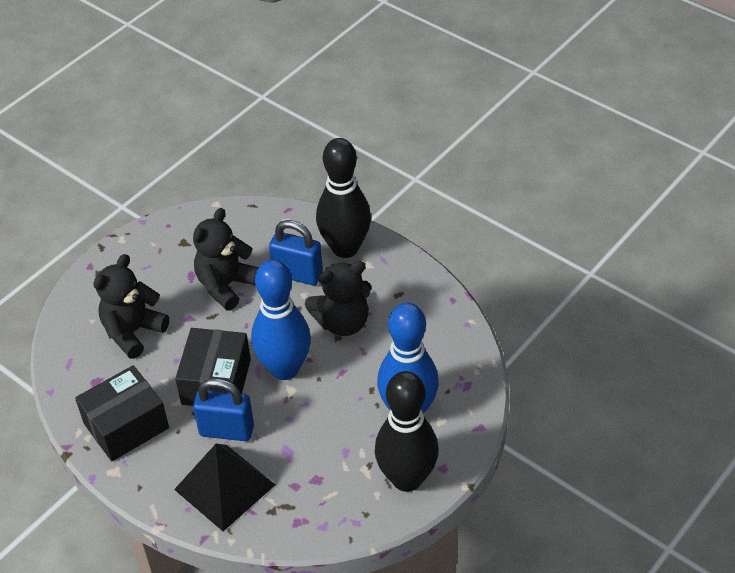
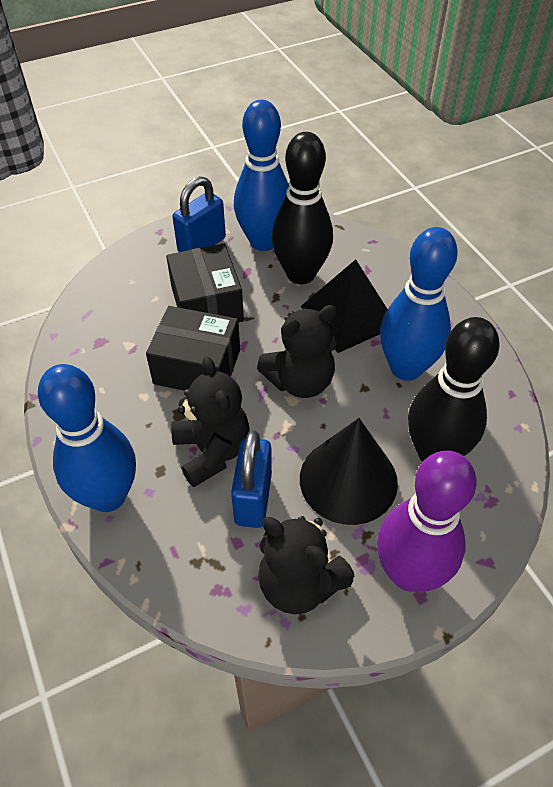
black cone: none = 0 -> [300,418,398,525] = 1
blue bowling pin: [251,259,311,380] [377,303,439,414] = 2 -> [38,364,136,512] [234,100,289,251] [380,227,458,381] = 3
purple bowling pin: none = 0 -> [377,451,477,592] = 1

